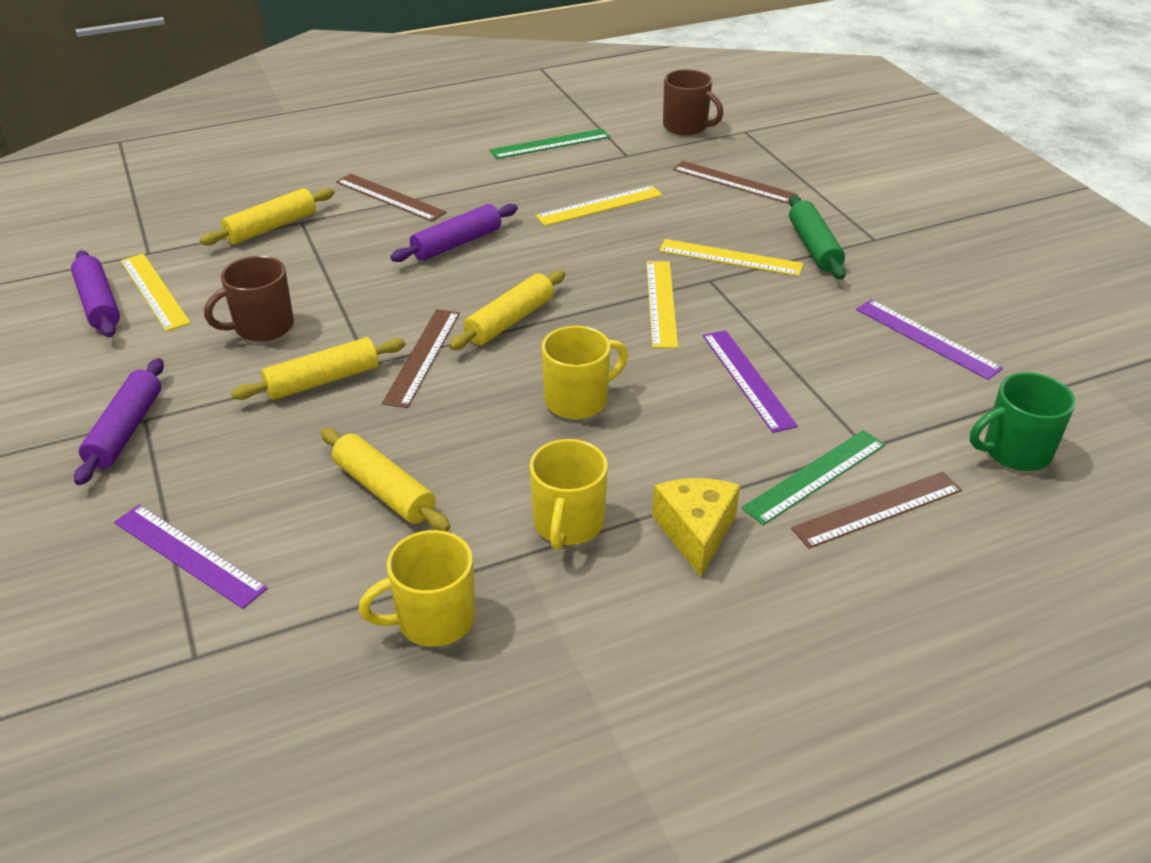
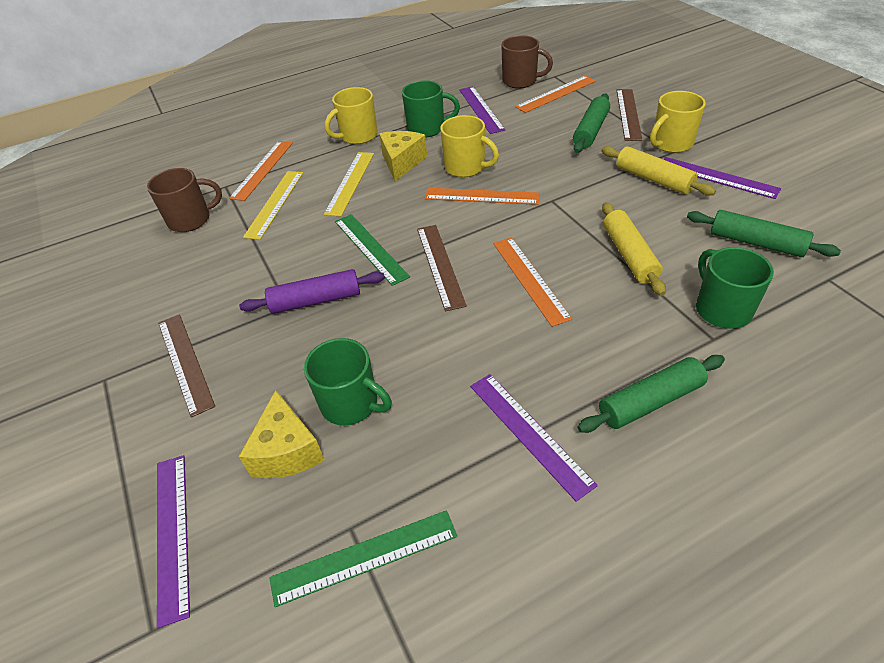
brown ruler: [336,173,447,222] [382,309,460,408] [673,161,798,204] [791,472,962,549] = 4 -> [158,314,215,418] [417,225,467,311] [617,89,643,141] = 3
green mug: [970,372,1076,471] = 1 -> [304,338,392,426] [402,80,460,138] [696,247,774,329] = 3
green rolling pin: [789,195,846,279] = 1 -> [573,94,610,153] [578,355,725,433] [687,210,841,257] = 3
orange ruler: none = 0 -> [229,141,293,201] [424,188,540,205] [493,237,572,327] [515,76,596,113] = 4
purple rolling pin: [71,250,120,337] [74,358,164,485] [390,204,518,262] = 3 -> [239,269,385,314] = 1
purple ruler: [114,505,268,609] [703,330,798,433] [856,300,1003,380] = 3 -> [157,455,190,628] [459,86,505,134] [470,374,598,502] [663,157,781,199] = 4
yellow cheese: [652,478,740,577] = 1 -> [239,390,324,478] [379,131,427,181] = 2
yellow rolling pin: [200,188,335,246] [231,337,406,400] [321,428,451,532] [449,270,565,350] = 4 -> [601,146,716,196] [602,202,666,296] = 2
yellow ruler: [121,254,191,331] [535,186,663,226] [646,261,678,348] [659,239,804,276] = 4 -> [243,171,303,240] [324,152,374,216] = 2

